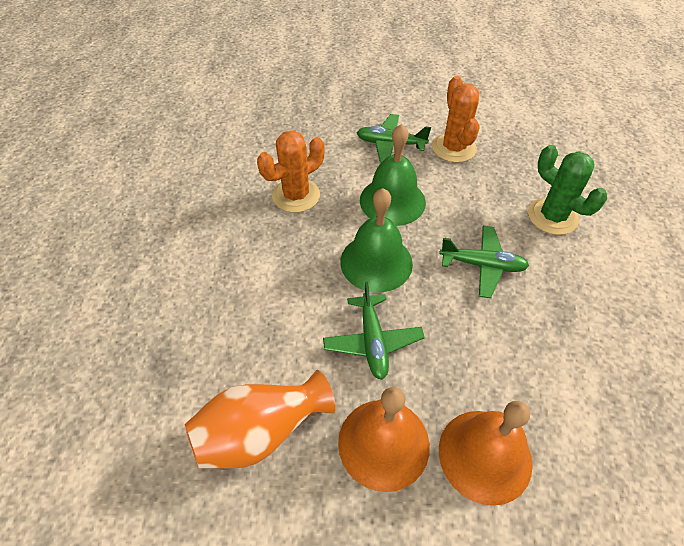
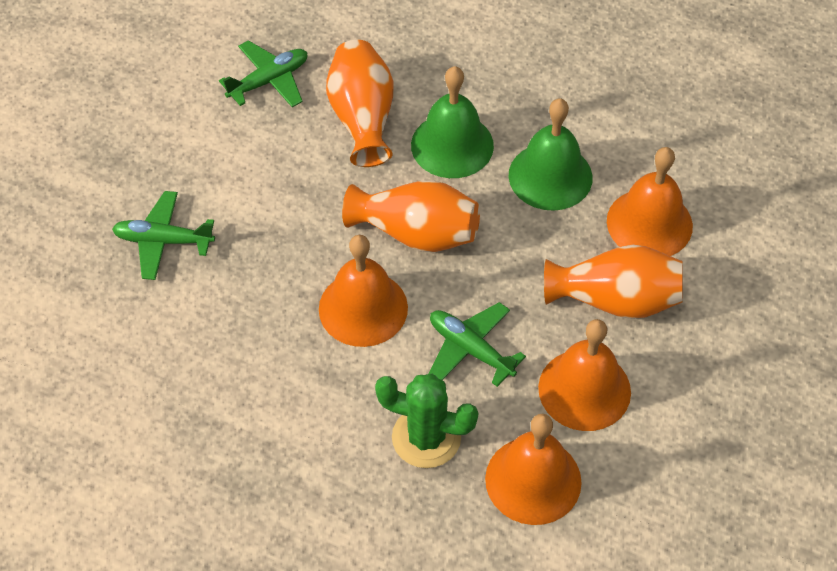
orange bell: [338,387,430,492] [439,401,533,506] = 2 -> [319,235,408,347] [485,413,582,525] [538,319,631,431] [607,147,693,256] = 4
orange cactus: [257,130,325,213] [432,76,479,163] = 2 -> none = 0
orange vase: [185,370,336,469] = 1 -> [326,40,394,167] [342,180,480,252] [544,245,683,319] = 3

